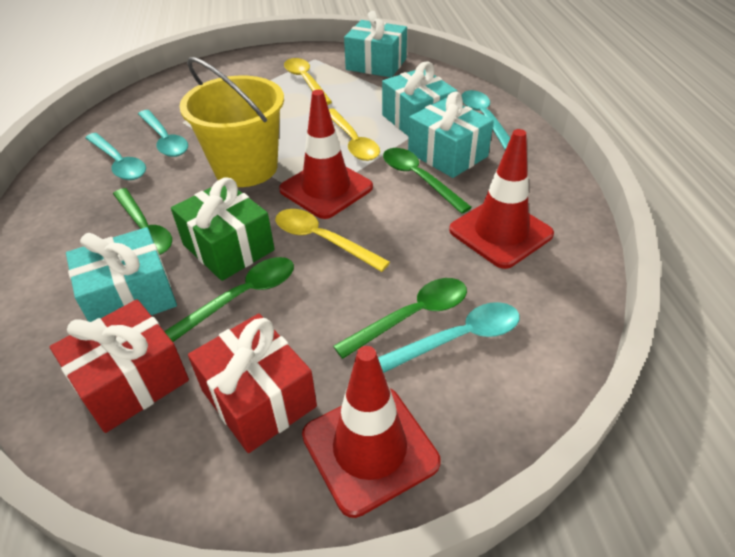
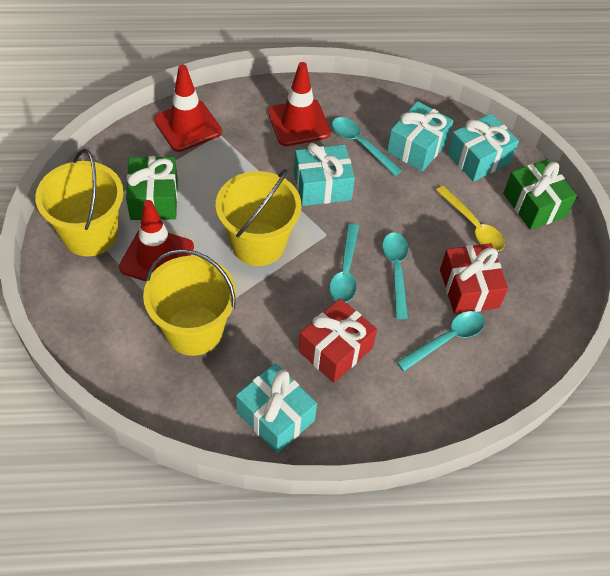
green gift: [171,177,275,281] = 1 -> [126,156,178,220] [503,159,577,230] = 2
green spoon: [113,188,172,255] [164,257,294,342] [333,278,467,359] [383,148,472,214] = 4 -> none = 0
yellow bucket: [179,57,284,187] = 1 -> [35,149,124,256] [143,249,236,356] [216,169,301,266] = 3
yellow spoon: [275,209,390,272] [284,58,332,105] [329,109,380,161] = 3 -> [436,186,505,251] = 1

